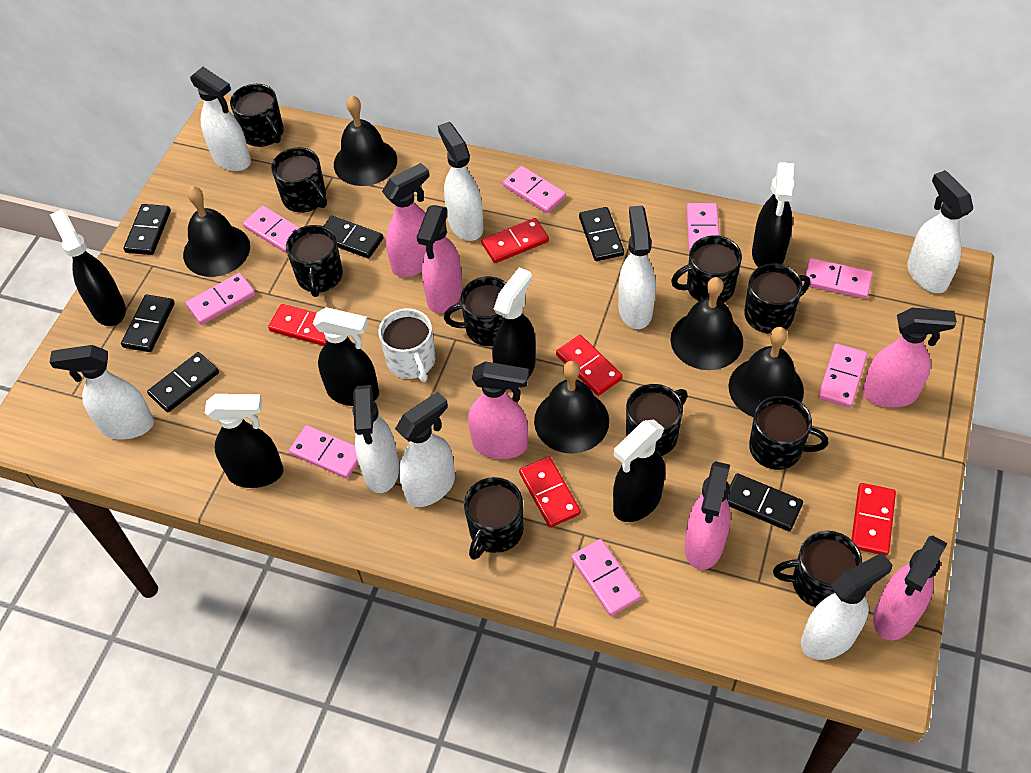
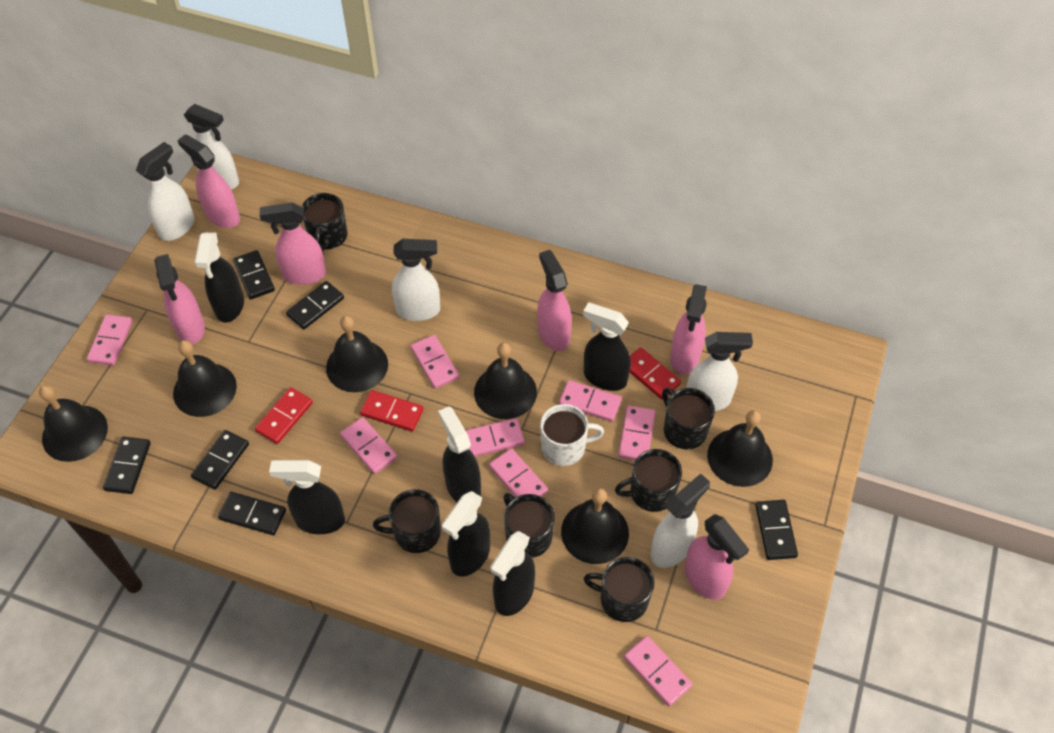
black bell: [183,186,250,277] [334,95,397,186] [534,361,609,454] [670,277,743,370] [728,327,804,417] = 5 -> [39,385,108,462] [173,340,237,417] [326,316,388,392] [474,342,537,419] [561,488,629,564] [707,410,773,487] = 6
black mug: [230,84,284,147] [271,147,327,213] [286,225,343,297] [444,276,506,346] [464,477,524,560] [626,384,687,456] [671,235,742,302] [744,263,810,334] [749,396,829,470] [773,531,862,607] = 10 -> [302,193,348,252] [373,489,441,553] [503,493,555,558] [583,557,654,622] [615,449,682,512] [662,388,715,449] = 6
red domino: [268,304,327,346] [482,218,549,263] [519,456,581,528] [556,335,623,396] [851,483,896,556] = 5 -> [255,387,313,444] [360,390,424,431] [630,347,681,400] = 3
white spray bottle: [49,345,154,439] [190,67,251,171] [352,385,399,493] [395,392,455,507] [438,122,484,241] [618,206,656,329] [801,552,892,660] [907,170,973,293] = 8 -> [136,142,195,241] [184,104,239,190] [392,239,440,321] [651,473,710,568] [686,332,753,411] = 5

